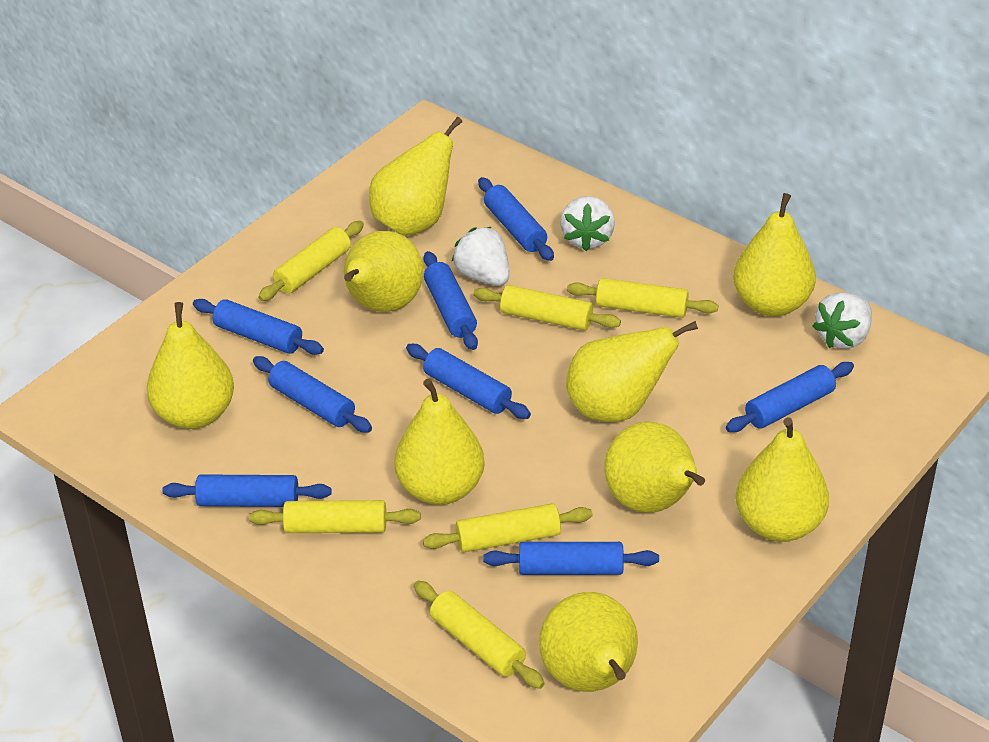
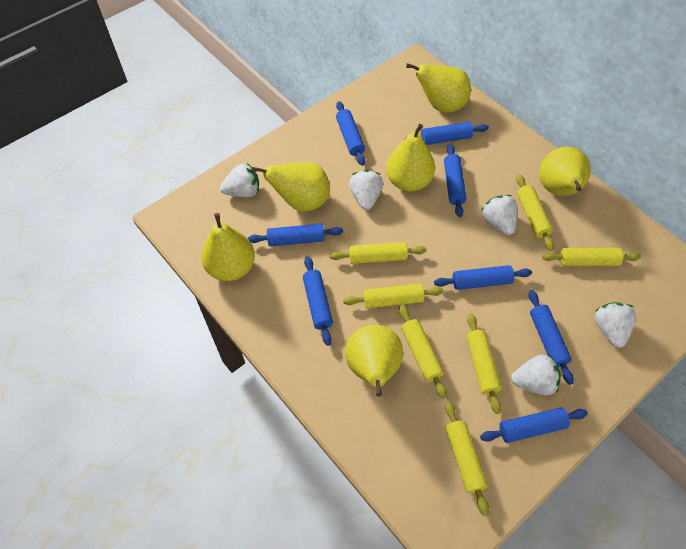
white strawberry: [451,227,509,286] [560,196,615,251] [813,292,872,349] = 3 -> [220,163,259,197] [349,170,383,210] [482,195,517,235] [511,355,561,396] [594,302,636,348] = 5
yellow pear: [147,302,234,429] [344,231,423,312] [369,117,462,236] [394,378,485,505] [539,592,638,692] [566,321,698,422] [604,422,705,513] [733,193,816,316] [736,417,829,542] = 9 -> [201,213,255,281] [251,162,330,212] [345,325,403,396] [386,124,435,192] [406,63,471,113] [539,147,591,196] = 6
yellow rolling pin: [249,500,421,533] [258,221,364,301] [414,581,544,689] [423,503,593,552] [473,285,621,330] [567,278,718,318] = 6 -> [330,242,426,264] [343,284,443,308] [399,305,447,399] [445,401,489,516] [466,314,502,414] [516,174,554,251] [542,248,641,266] = 7

